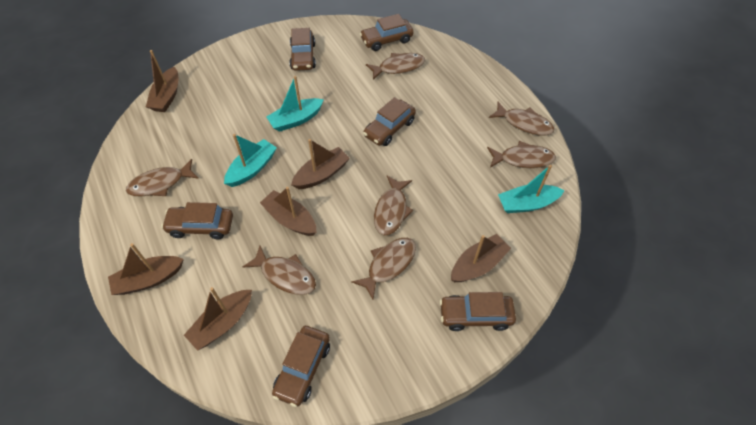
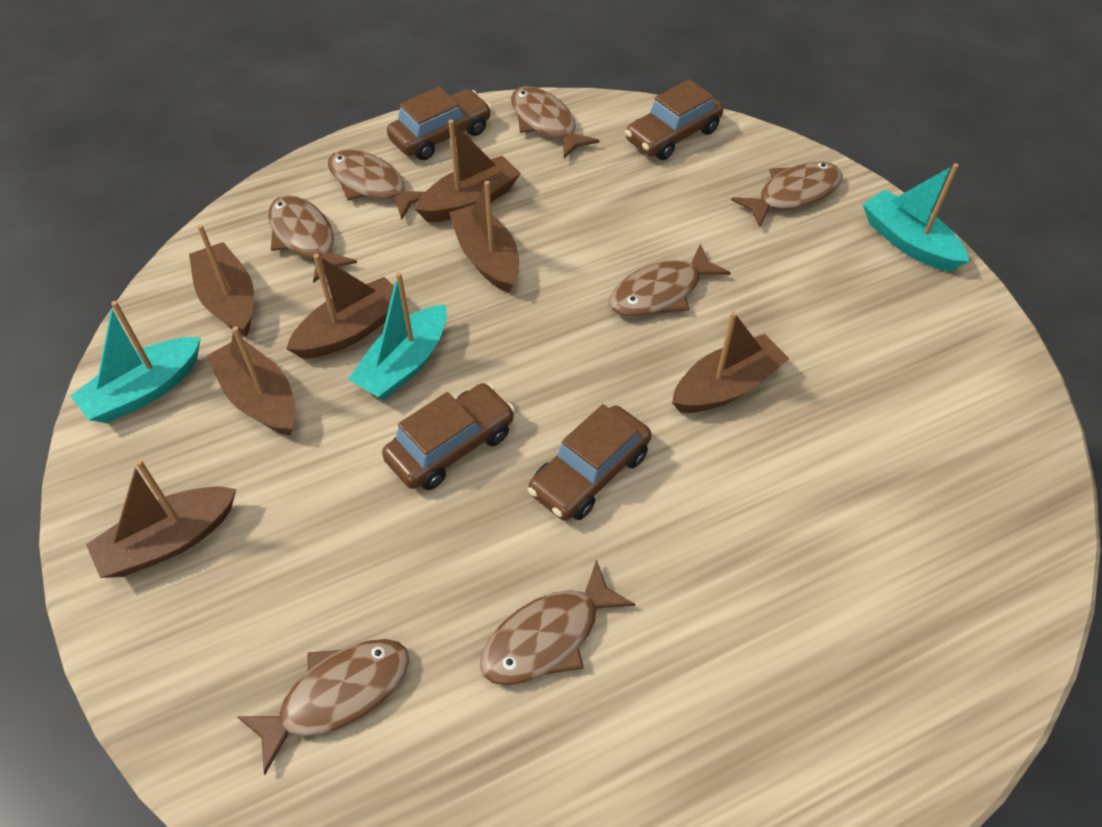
brown boat: [108,243,184,295] [146,50,178,112] [184,287,252,351] [260,187,317,236] [291,139,350,189] [451,234,511,282] = 6 -> [86,459,236,578] [189,224,254,337] [206,326,296,436] [286,254,394,359] [415,120,521,222] [449,181,519,293] [672,312,790,413] = 7
brown car: [161,202,233,239] [272,326,330,407] [289,28,316,71] [360,14,414,51] [363,97,416,146] [440,292,516,331] = 6 -> [382,383,515,490] [387,87,491,160] [528,404,651,521] [625,79,723,160] = 4

